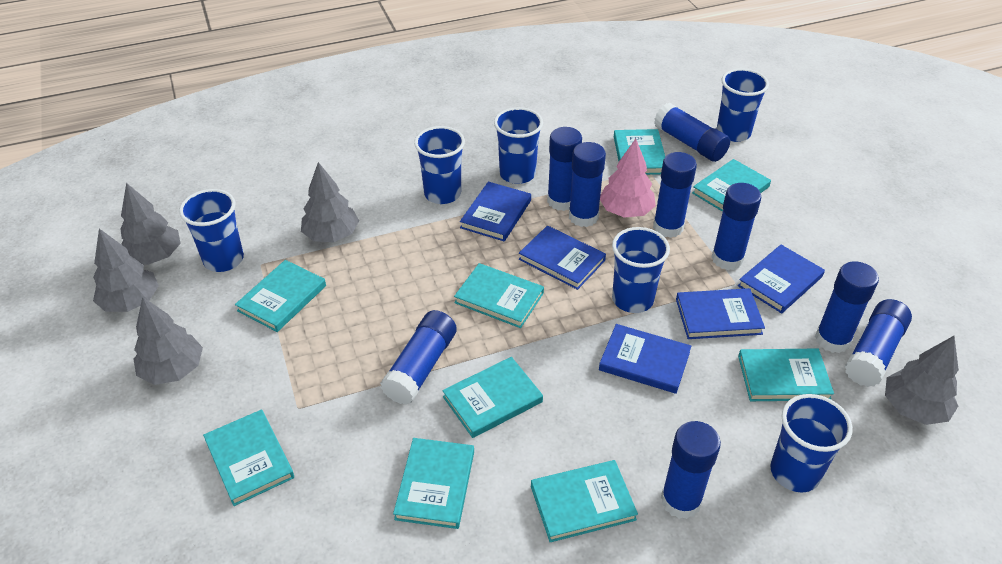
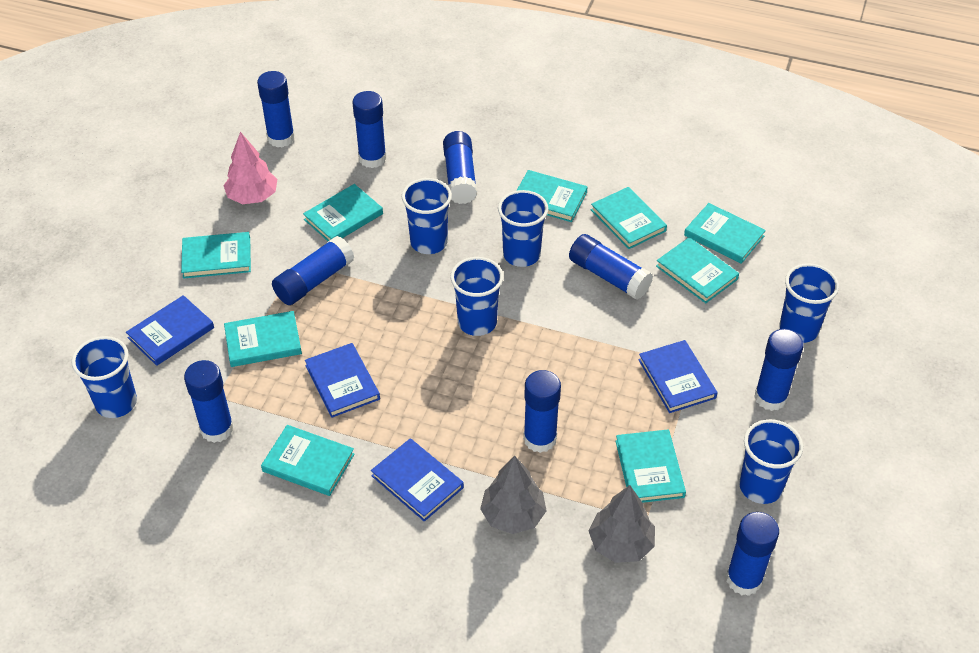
blue book: [460,181,531,241] [519,225,606,290] [599,324,691,394] [676,288,765,339] [738,245,825,313] = 5 -> [126,295,214,366] [305,343,380,418] [371,438,464,522] [638,340,718,413] = 4
grey tree: [93,229,159,312] [120,183,181,265] [134,297,203,385] [301,162,359,242] [885,336,959,425] = 5 -> [480,456,547,534] [589,485,655,563] = 2

